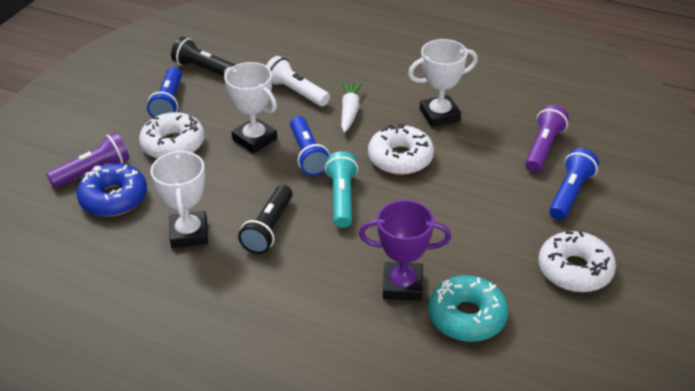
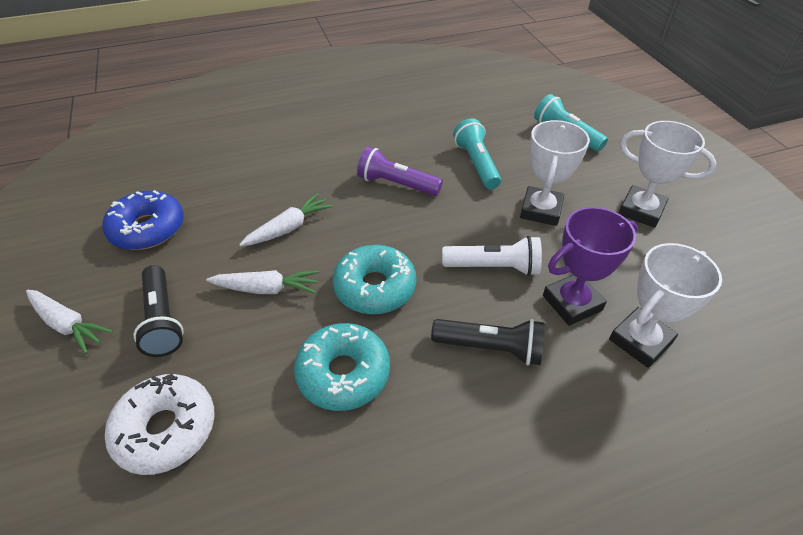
blue flashlight: [147,67,182,118] [290,116,330,176] [549,148,599,220] = 3 -> none = 0
purple flashlight: [46,132,130,188] [525,105,569,172] = 2 -> [357,147,443,196] = 1
turquoise donut: [429,275,509,342] = 1 -> [294,323,390,411] [333,245,417,314] = 2
turquoise flashlight: [325,151,358,228] = 1 -> [453,118,501,189] [534,94,608,152] = 2
white carrot: [341,81,363,133] = 1 -> [26,290,113,354] [206,270,319,294] [239,193,333,246] = 3
white donut: [139,112,205,159] [368,123,434,175] [539,231,616,292] = 3 -> [105,374,215,475] = 1

